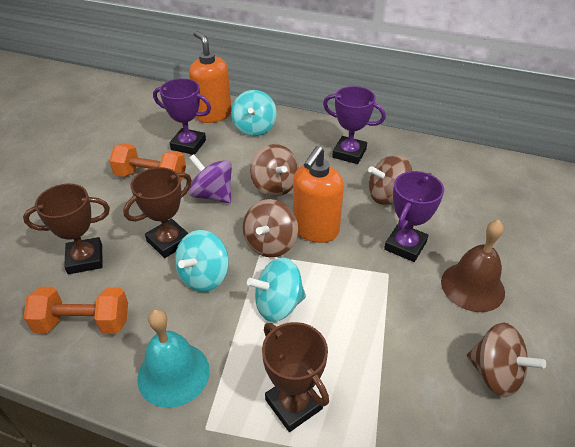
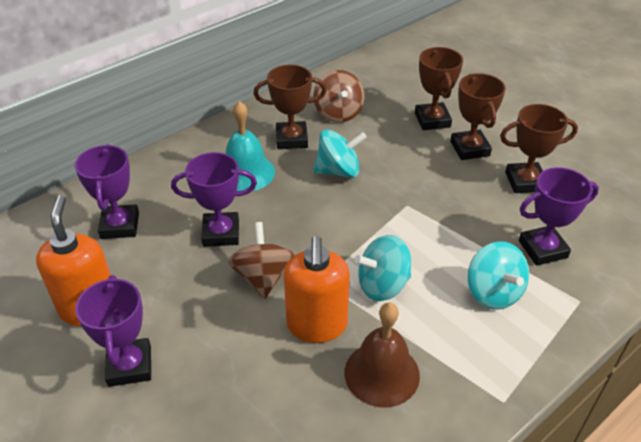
brown spinning top: [243,199,298,257] [250,144,299,197] [368,154,412,205] [467,322,546,397] = 4 -> [228,222,295,299] [313,70,364,122] = 2
brown trophy: [23,184,110,274] [123,167,192,258] [262,322,329,432] = 3 -> [254,65,327,149] [415,47,463,130] [450,73,506,160] [500,104,578,193] = 4
orange dumbbell: [24,287,128,334] [109,144,186,181] = 2 -> none = 0
purple spinning top: [189,154,232,203] = 1 -> none = 0
purple trophy: [153,78,211,155] [323,86,386,164] [384,171,444,262] = 3 -> [75,144,139,239] [75,275,151,387] [171,152,257,247] [519,167,599,266] = 4

